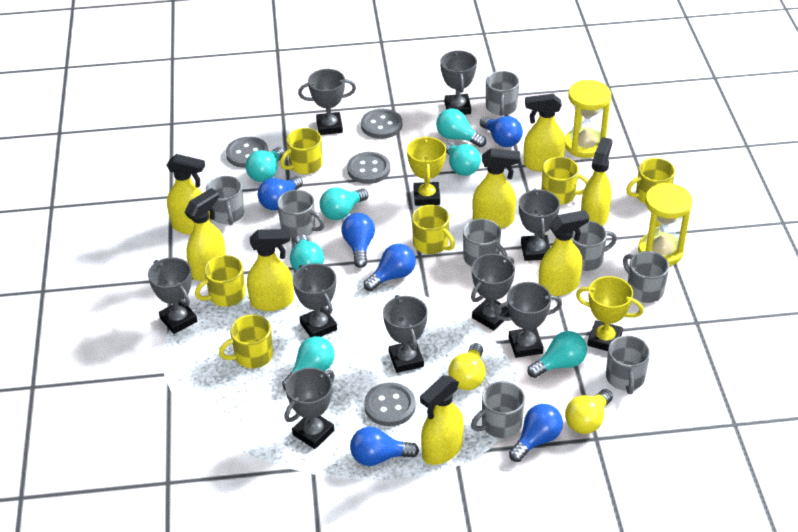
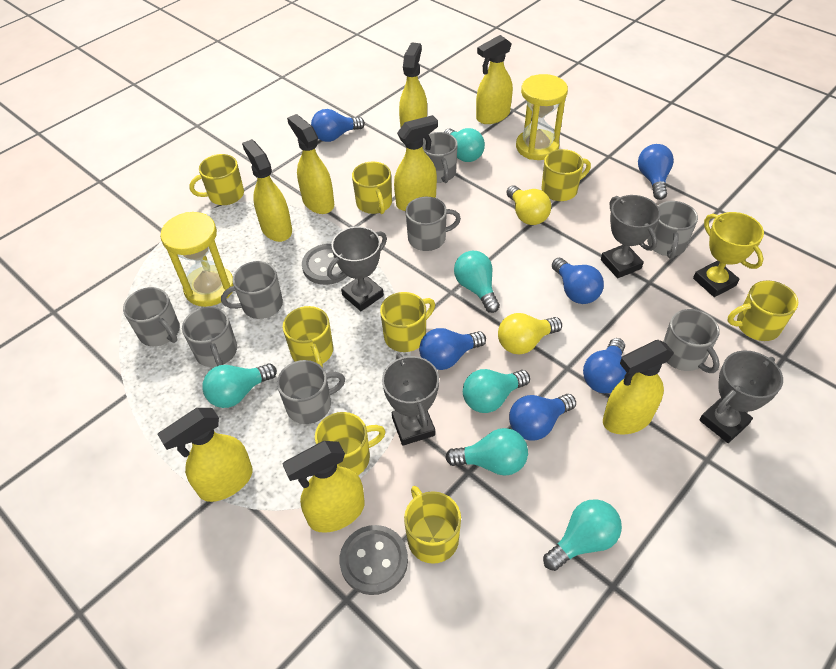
grey button: [226,137,269,168] [347,152,390,184] [361,109,402,139] [364,382,416,426] = 4 -> [302,244,347,285] [339,525,408,595] = 2
grey trophy: [148,257,197,334] [284,368,335,449] [293,263,337,337] [298,69,356,135] [383,295,428,373] [440,50,477,115] [471,254,515,331] [494,282,562,358] [519,189,560,261] = 9 -> [327,226,387,311] [382,354,439,446] [601,195,661,278] [699,350,783,443] = 4
turquoise light bulb: [245,147,285,182] [282,336,335,390] [290,234,324,271] [320,187,368,220] [436,108,486,147] [445,142,481,176] [528,331,587,378] = 7 -> [202,363,277,408] [444,128,485,162] [445,428,528,476] [454,251,500,313] [463,369,530,413] [543,499,622,571] = 6
yellow mug: [195,255,246,307] [219,314,273,368] [280,128,323,174] [412,205,455,254] [542,157,589,205] [626,158,675,204] = 6 -> [189,154,244,205] [283,306,333,367] [315,412,386,475] [352,162,392,214] [380,292,435,352] [404,486,461,564] [541,149,591,201] [727,280,798,341] = 8
yellow trophy: [407,136,446,206] [576,276,644,351] = 2 -> [693,212,764,297] = 1

